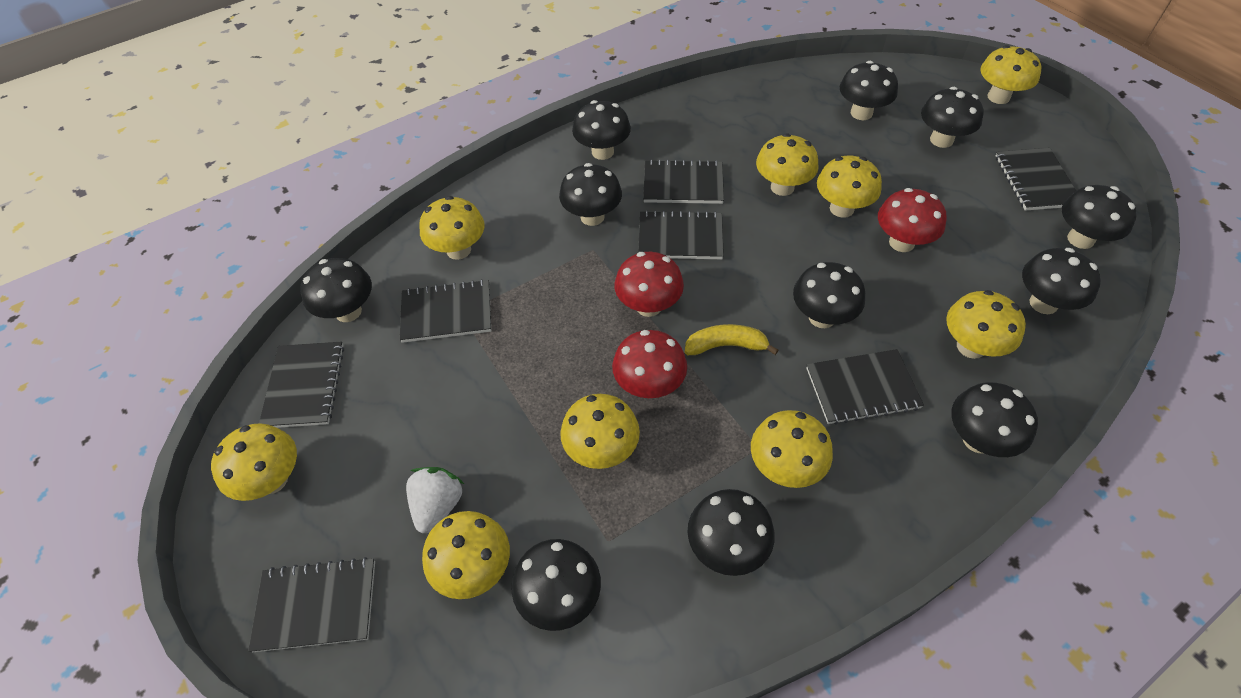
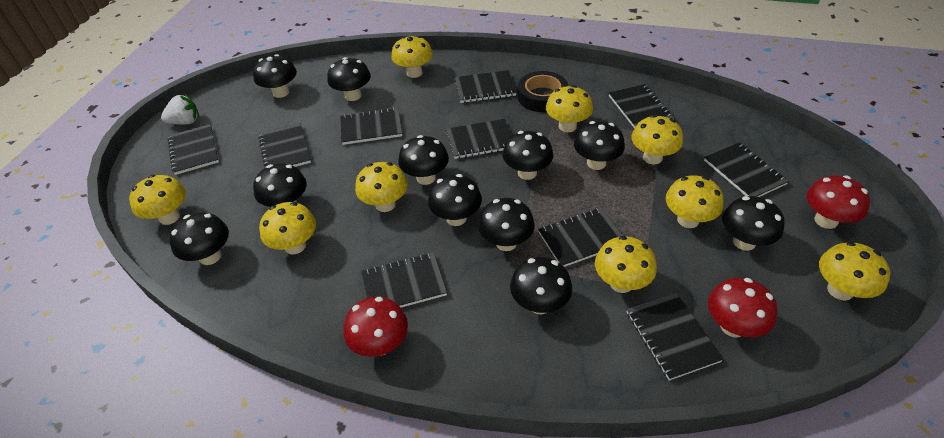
black notebook: [248,557,375,652] [259,342,344,428] [400,279,491,343] [638,210,724,259] [643,159,724,204] [806,349,924,425] [995,148,1076,211] = 7 -> [167,124,219,175] [258,123,311,168] [340,107,402,145] [361,252,447,308] [446,119,512,159] [455,70,517,103] [538,208,623,267] [609,84,675,129] [627,292,724,381] [704,142,789,197] = 10
black tape: none = 0 -> [518,71,568,112] = 1
yellow banana: [685,324,778,355] = 1 -> none = 0

